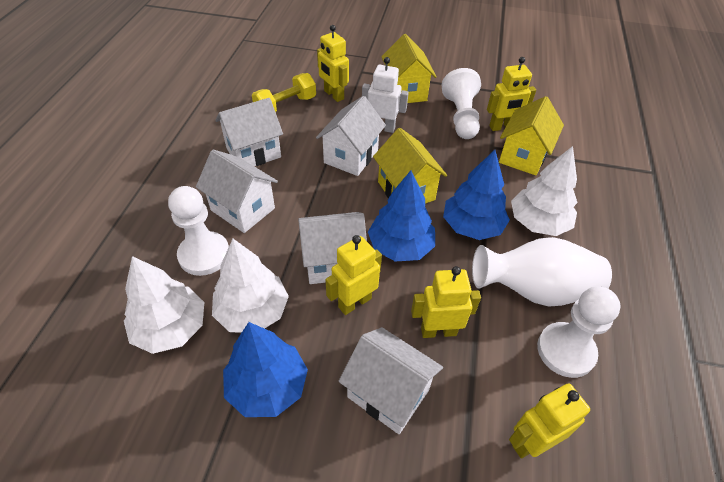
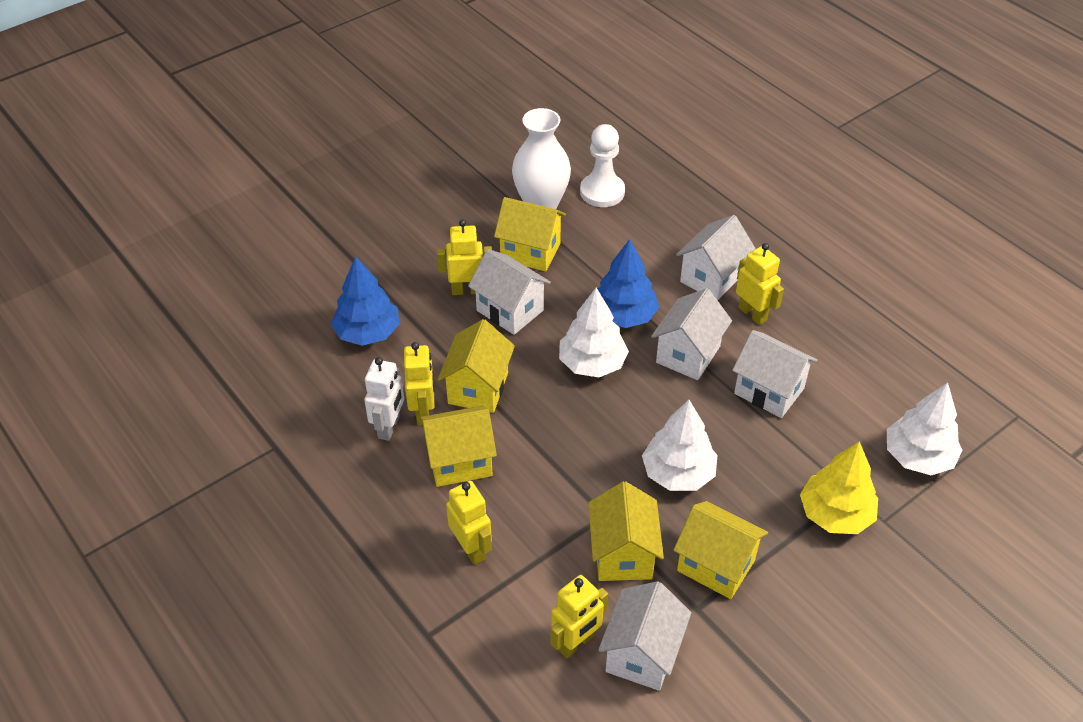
blue tree: [223,322,308,417] [368,170,435,262] [443,150,510,240] = 3 -> [331,256,400,346] [597,239,659,328] = 2
white pawn: [168,186,229,276] [442,68,481,139] [537,287,621,378] = 3 -> [580,124,625,207] = 1
yellow dumbbell: [252,73,316,112] = 1 -> none = 0
yellow house: [373,128,447,204] [381,34,437,103] [499,96,564,175] = 3 -> [420,406,497,487] [438,319,515,413] [494,197,566,271] [588,481,664,581] [673,501,768,599] = 5
yellow tree: none = 0 -> [800,441,878,534] = 1

